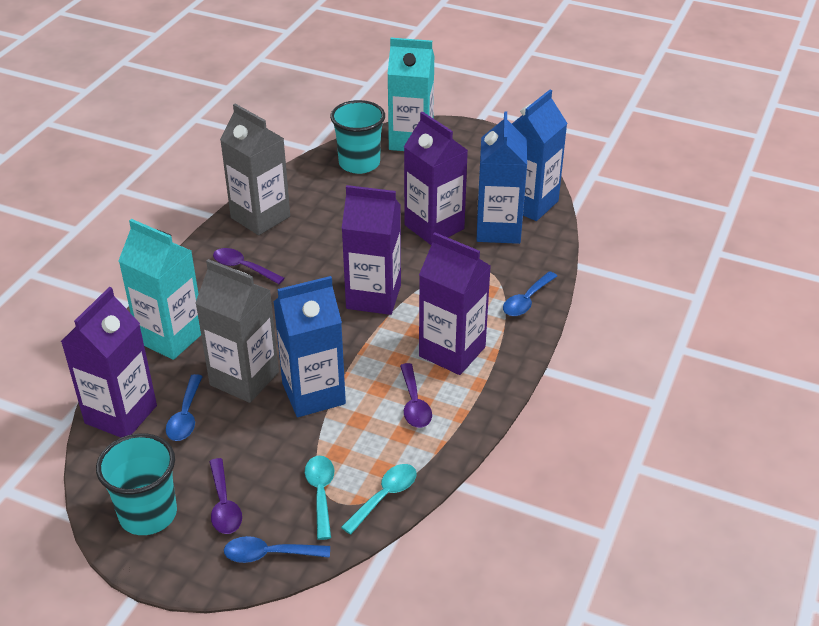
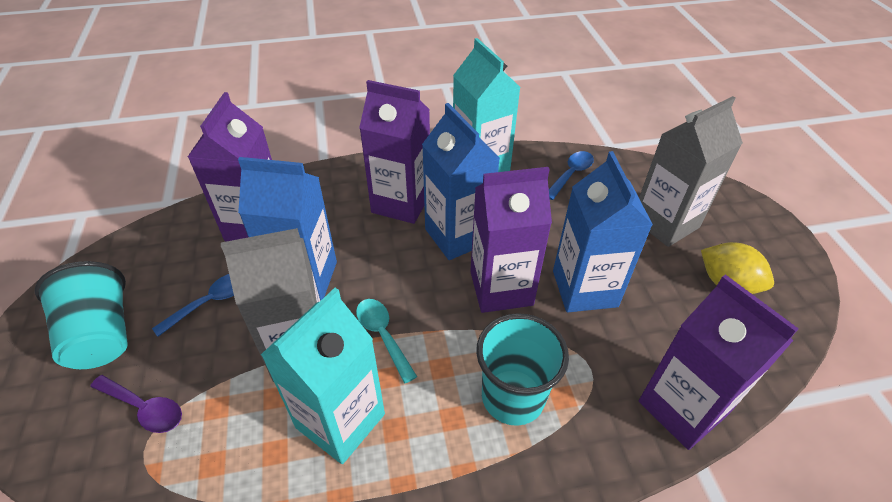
blue spoon: [166,374,203,441] [224,536,330,563] [503,271,557,316] = 3 -> [152,274,234,337] [549,151,594,200] = 2
purple spoon: [209,458,242,534] [213,248,285,284] [400,363,432,428] = 3 -> [90,375,182,433] = 1
turquoise spoon: [305,456,334,540] [341,464,417,535] = 2 -> [356,299,417,384] = 1
yellow lemon: none = 0 -> [701,242,774,294] = 1

